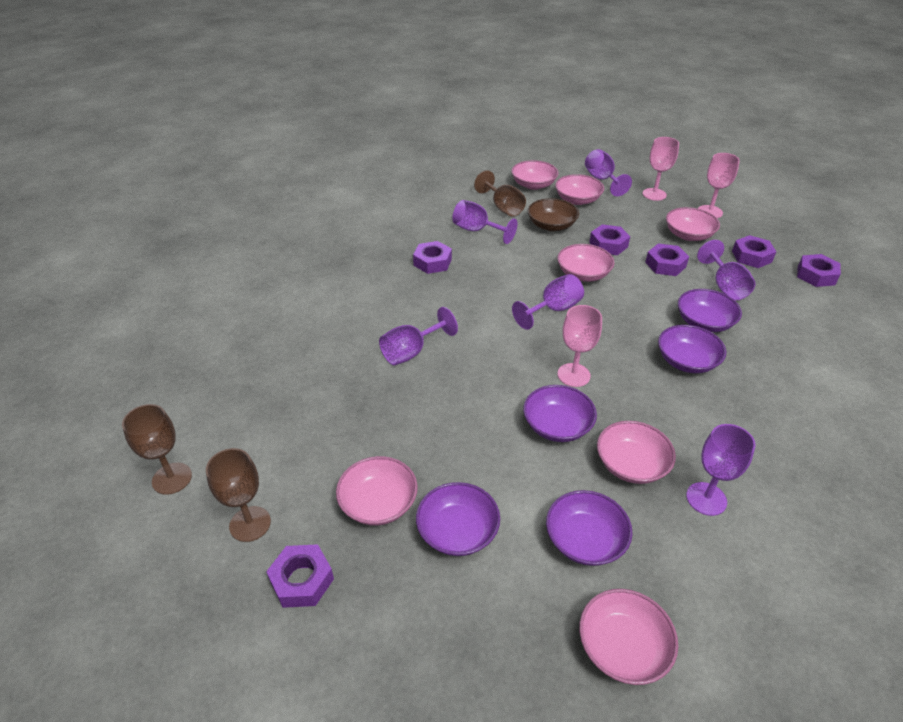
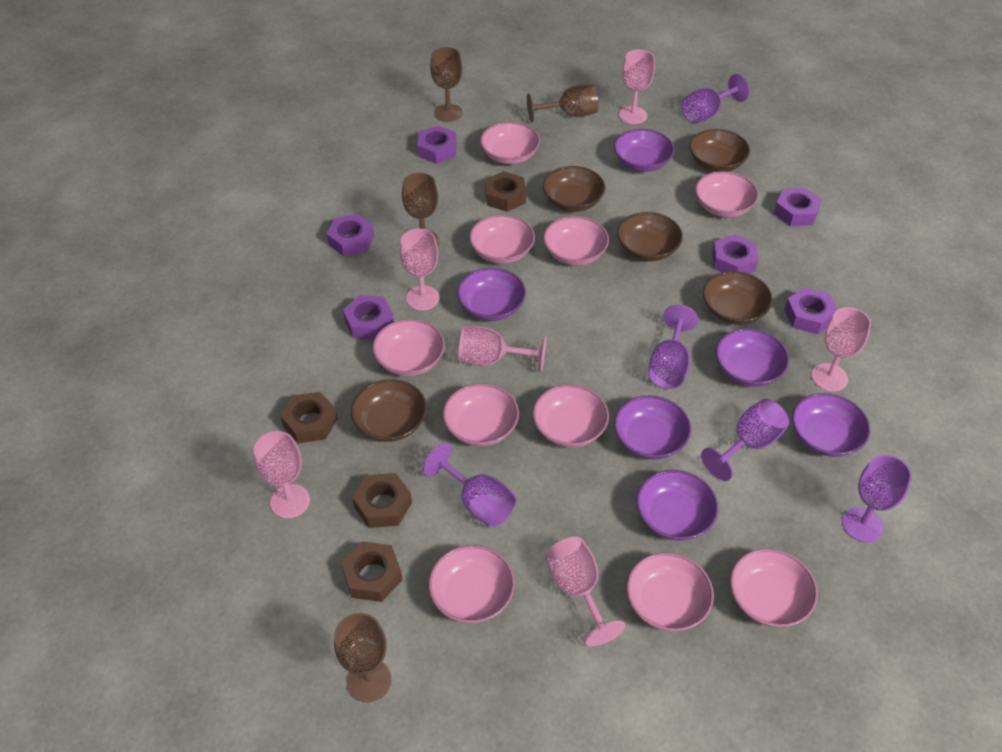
brown bowl: [528,198,579,231] = 1 -> [351,379,427,442] [543,166,605,212] [617,212,683,261] [689,129,750,172] [703,271,773,325] = 5
brown goblet: [122,404,192,495] [206,448,271,542] [474,170,526,216] = 3 -> [334,613,391,702] [402,173,439,246] [430,47,462,122] [527,84,598,123] = 4
brown nut: none = 0 -> [280,392,338,443] [341,541,403,602] [352,473,412,528] [485,171,526,212] = 4
pink bowl: [336,456,418,526] [511,160,559,190] [555,174,604,205] [557,244,615,282] [579,589,678,685] [597,421,676,484] [666,207,720,241] = 7 -> [372,319,445,376] [429,545,515,623] [443,383,519,446] [469,215,535,264] [480,122,540,164] [533,385,609,447] [543,216,609,265] [627,552,714,631] [695,171,759,217] [730,549,818,627] = 10
pink goblet: [557,305,602,387] [642,137,679,201] [698,153,740,218] = 3 -> [254,431,310,518] [400,229,440,311] [458,326,547,372] [546,537,626,646] [619,49,655,124] [812,307,871,392] = 6
purple bowl: [416,482,500,556] [523,385,597,442] [546,490,633,566] [658,325,726,373] [678,289,742,332] = 5 -> [457,268,526,321] [614,129,674,172] [614,395,691,460] [636,470,718,541] [716,328,789,387] [792,393,870,457] = 6
purple goblet: [379,307,458,365] [452,200,518,244] [512,274,584,330] [585,149,632,196] [686,424,756,516] [697,240,756,300] = 6 -> [423,443,517,528] [649,305,698,389] [682,74,750,124] [701,399,789,481] [842,455,912,542] = 5

